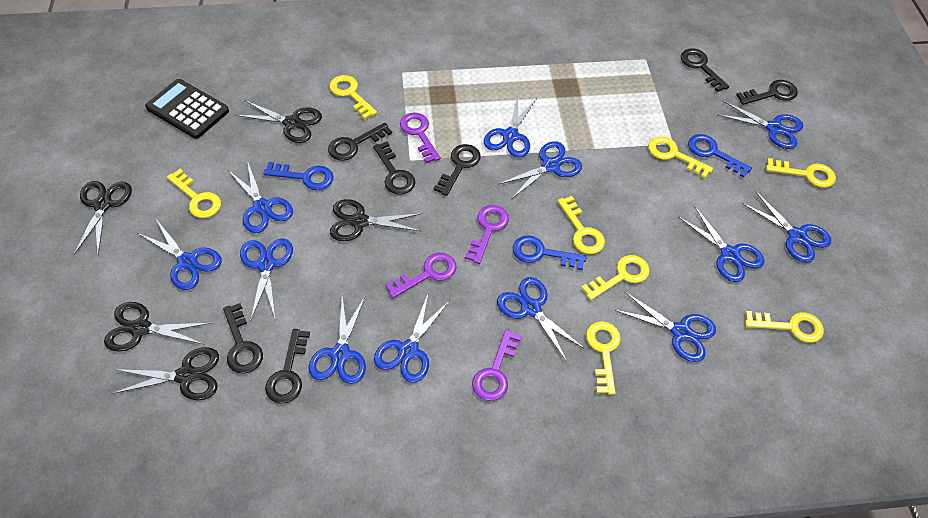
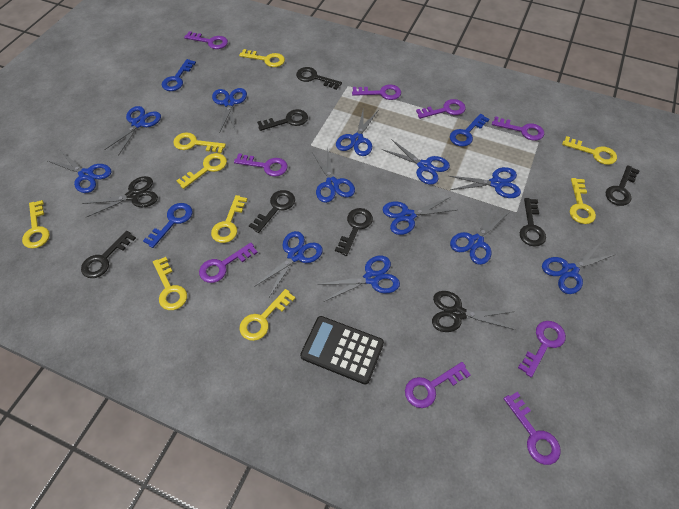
black scissors: [74,181,132,255] [104,302,211,352] [111,347,219,400] [235,100,322,143] [330,199,422,241] = 5 -> [82,176,158,218] [432,291,515,332] = 2
purple key: [385,253,457,298] [400,113,441,163] [465,205,509,264] [472,329,522,401] = 4 -> [184,31,228,49] [199,243,258,283] [234,153,288,177] [352,85,401,100] [405,362,471,408] [416,99,466,119] [492,116,544,141] [504,392,561,465] [518,321,566,377] = 9
yellow key: [167,169,221,218] [329,75,377,119] [558,196,605,254] [581,255,650,300] [586,321,621,395] [648,136,713,178] [745,311,824,343] [766,158,836,188] = 8 -> [22,200,50,248] [153,257,187,310] [173,132,226,153] [176,153,227,189] [211,195,248,243] [239,49,285,67] [240,289,296,341] [562,136,617,165] [570,178,596,224] = 9

